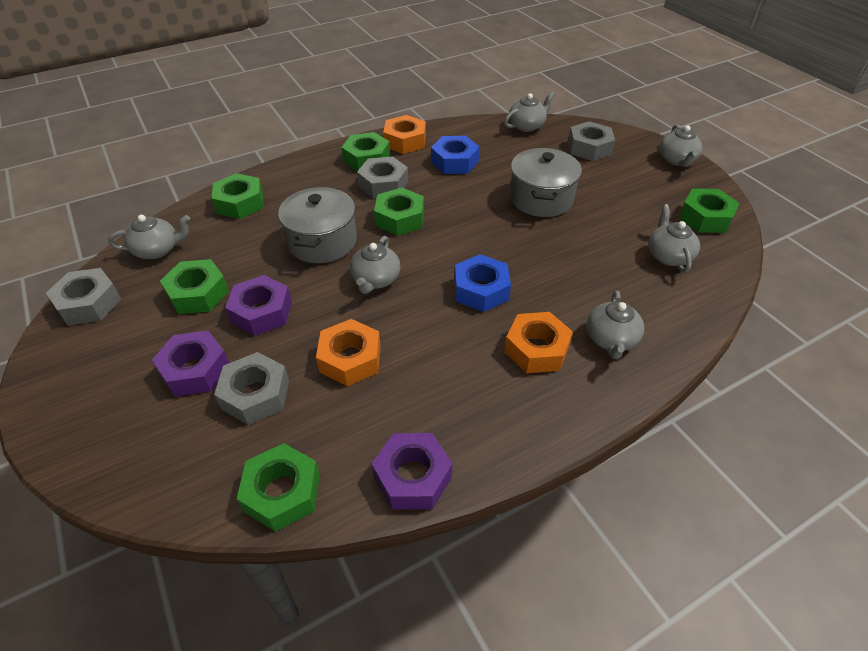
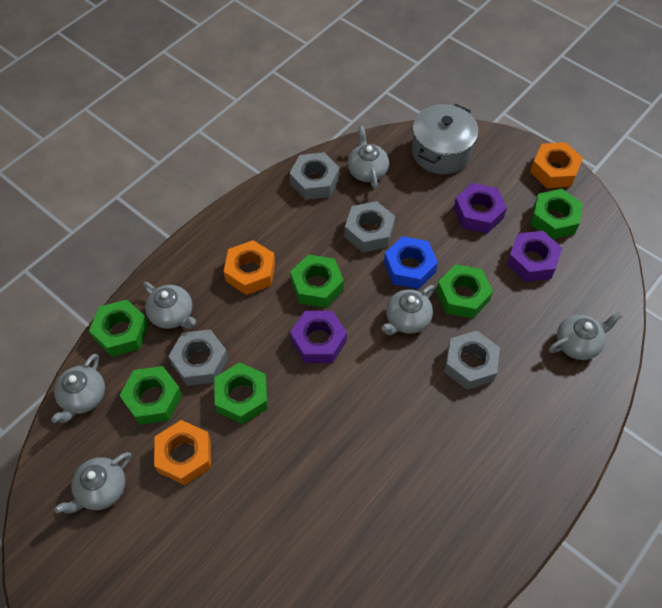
blue nut: [431,136,480,174] [454,254,511,312] = 2 -> [384,236,438,289] = 1
grey pot: [278,187,357,263] [510,148,582,217] = 2 -> [412,104,479,174] = 1

